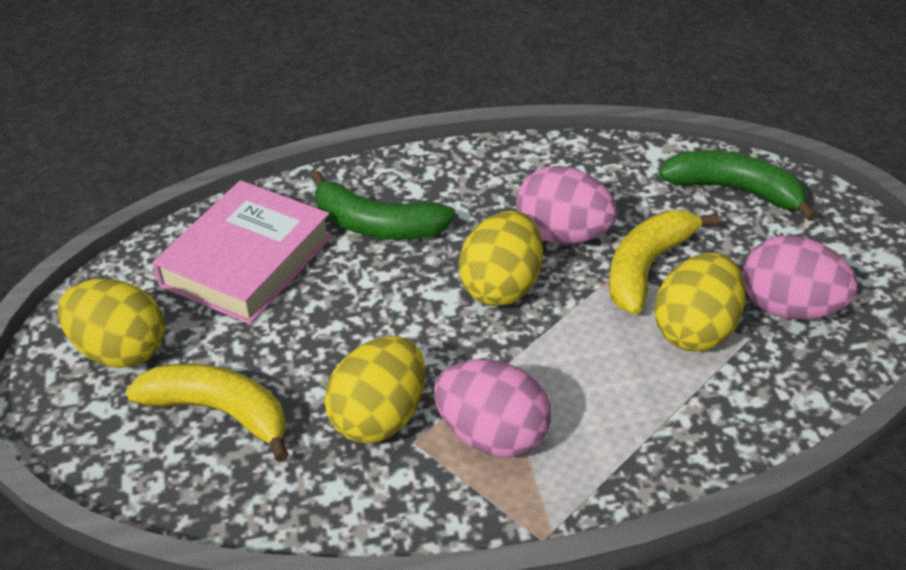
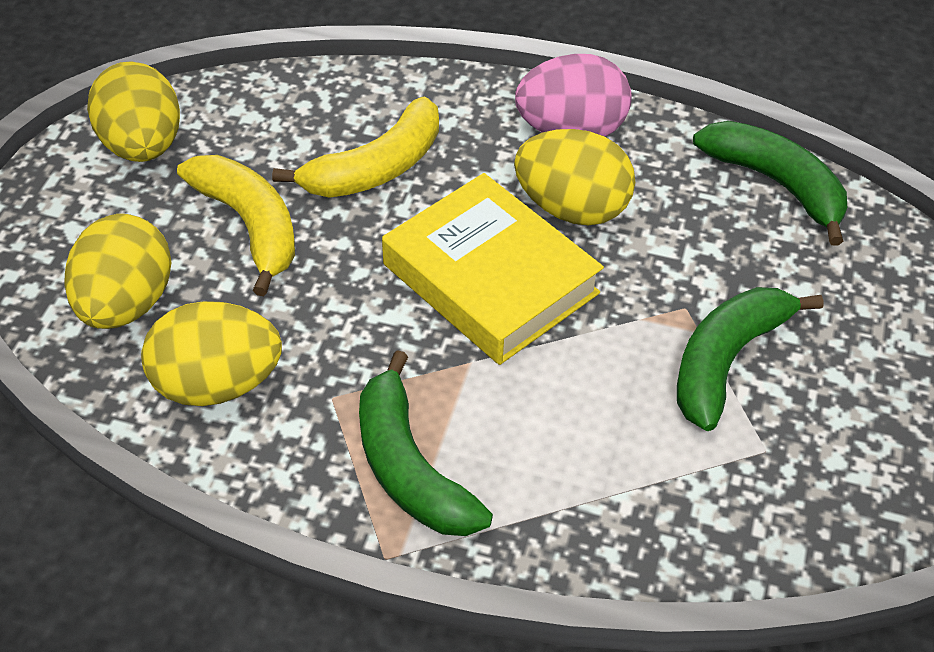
green banana: [311,171,456,240] [659,151,817,221] = 2 -> [359,350,493,536] [677,287,824,431] [693,121,847,246] = 3
pink book: [153,180,332,324] = 1 -> none = 0
pink egg: [434,359,551,458] [516,166,617,244] [743,236,858,320] = 3 -> [515,54,632,137] = 1
yellow book: none = 0 -> [382,173,604,365] = 1

